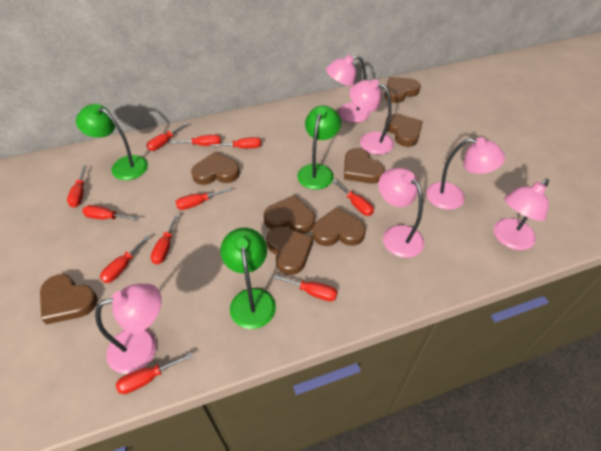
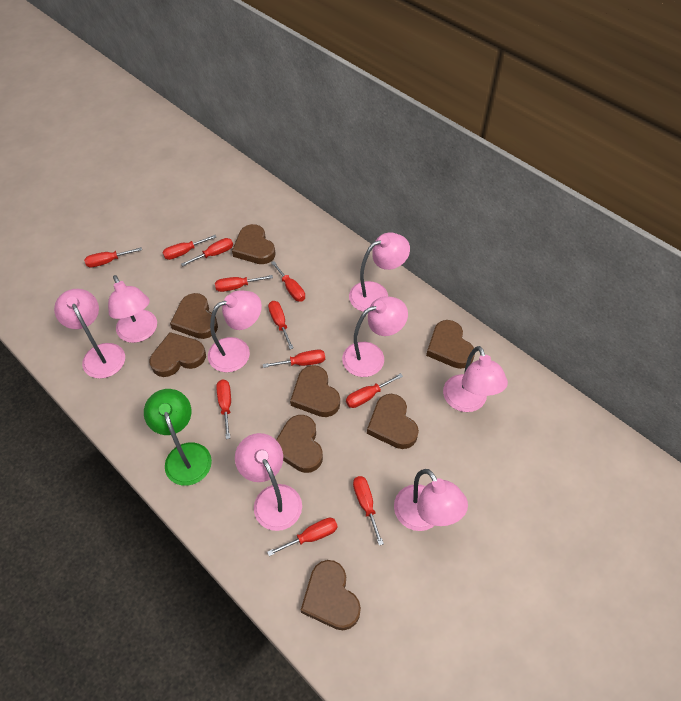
green lamp: [76,104,148,180] [220,228,276,329] [297,105,341,190] = 3 -> [144,389,212,486] = 1
pink lamp: [95,284,162,374] [326,55,370,123] [349,79,394,155] [378,168,424,258] [426,137,505,210] [494,179,549,250] = 6 -> [54,289,125,379] [108,275,157,343] [208,290,262,372] [235,433,302,531] [342,296,408,377] [349,232,410,312] [394,469,468,531] [443,346,508,412] = 8

